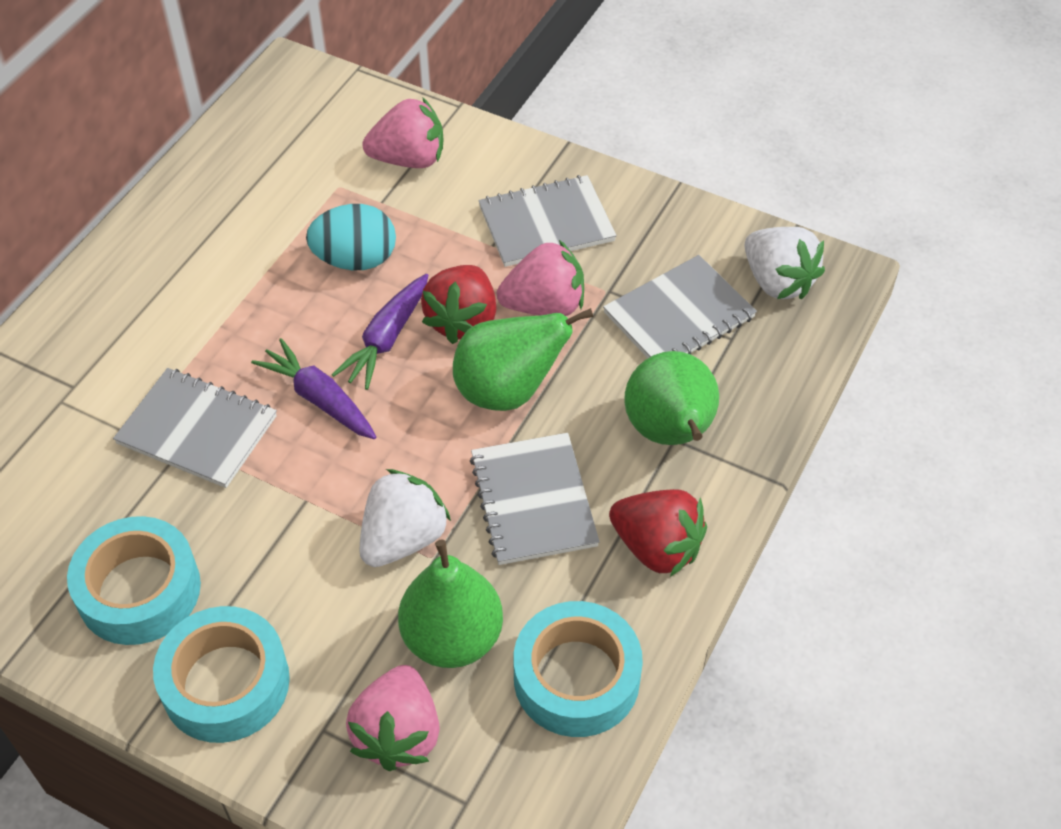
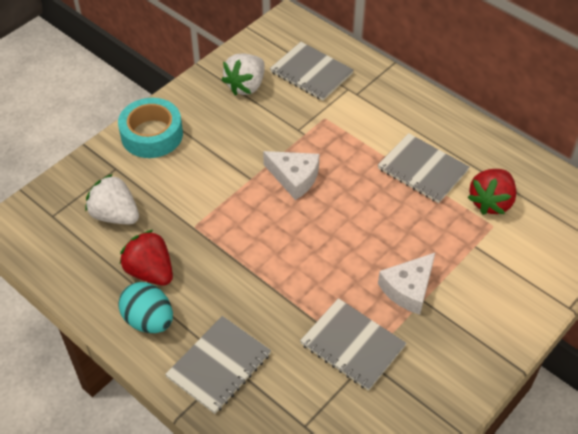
green pear: [398,539,503,668] [453,308,594,411] [624,351,719,445] = 3 -> none = 0
pink strawberry: [346,665,440,771] [362,97,444,168] [497,240,584,316] = 3 -> none = 0
purple carrot: [251,338,376,439] [332,274,428,390] = 2 -> none = 0
turquoise tape: [67,516,201,645] [153,606,290,743] [514,601,643,737] = 3 -> [118,98,183,158] = 1
white cheese: none = 0 -> [263,151,319,200] [378,253,435,315] = 2

